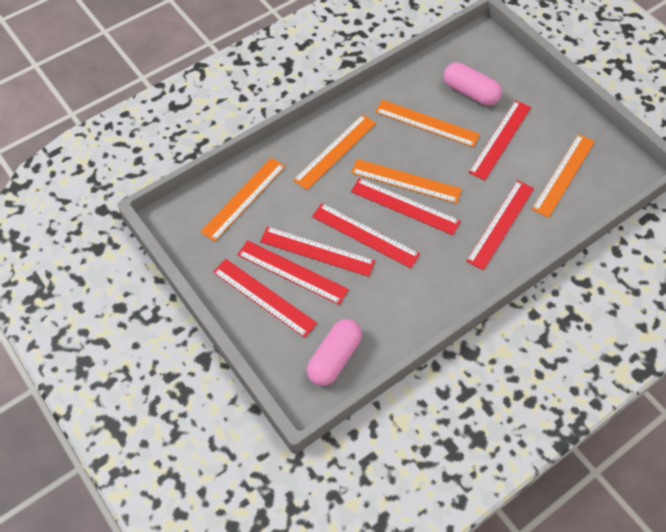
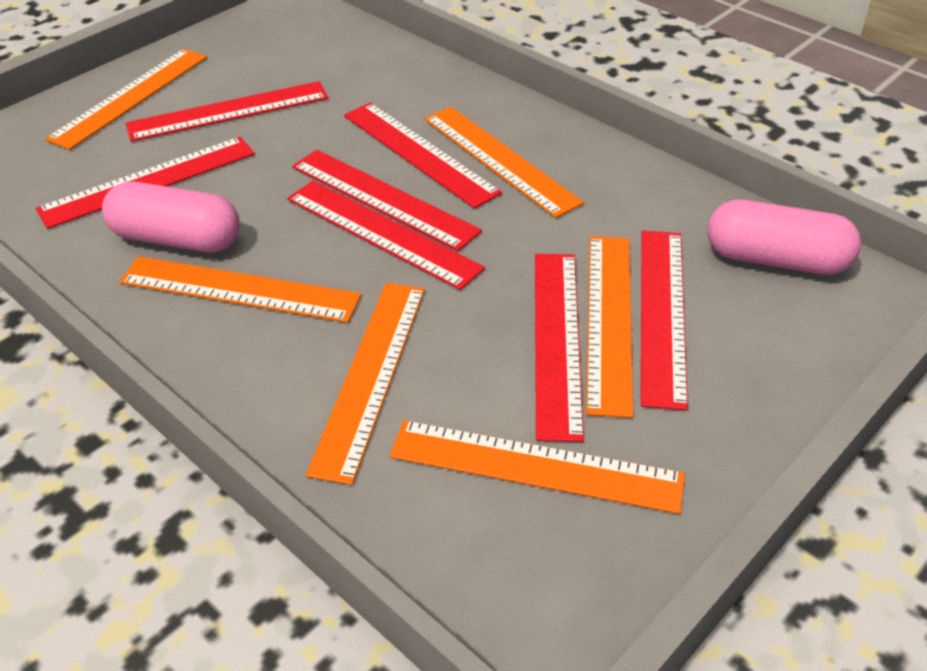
orange ruler: [200,158,285,242] [293,114,376,190] [351,159,462,204] [375,100,480,147] [532,134,595,218] = 5 -> [45,49,207,150] [119,256,362,323] [306,283,425,485] [390,420,685,514] [424,107,584,218] [586,236,633,418] = 6

